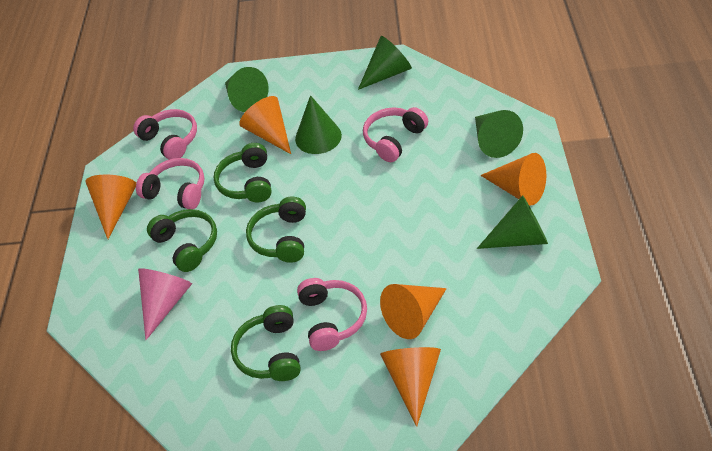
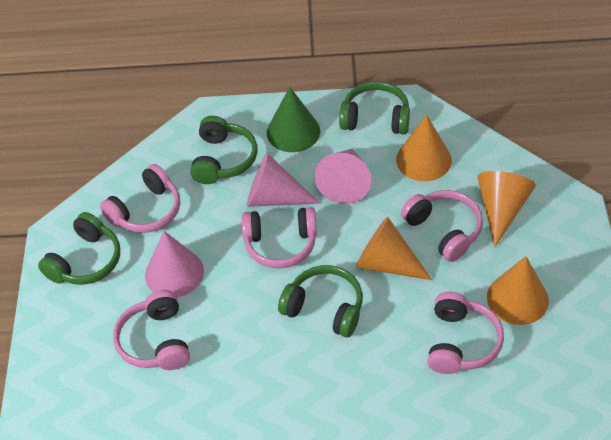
green cone: [225,67,268,112] [295,95,342,154] [358,36,412,90] [475,110,523,158] [477,195,548,249] = 5 -> [267,87,320,152] = 1
orange cone: [85,175,136,239] [239,96,291,154] [380,284,447,339] [380,347,441,427] [480,153,546,205] = 5 -> [356,217,432,280] [396,115,452,181] [477,171,536,248] [487,256,549,325] = 4
pink cone: [138,268,192,340] = 1 -> [145,231,204,297] [247,153,320,207] [315,148,371,204] = 3
pink headphones: [133,109,197,160] [136,158,205,209] [297,278,367,351] [363,107,428,162] = 4 -> [100,164,180,233] [113,290,190,370] [242,207,317,268] [401,190,483,262] [428,292,504,374] = 5

